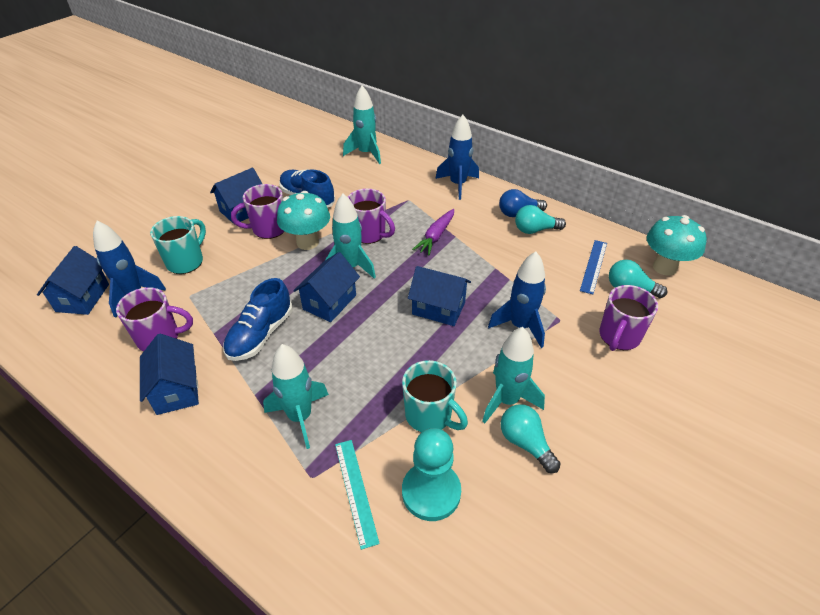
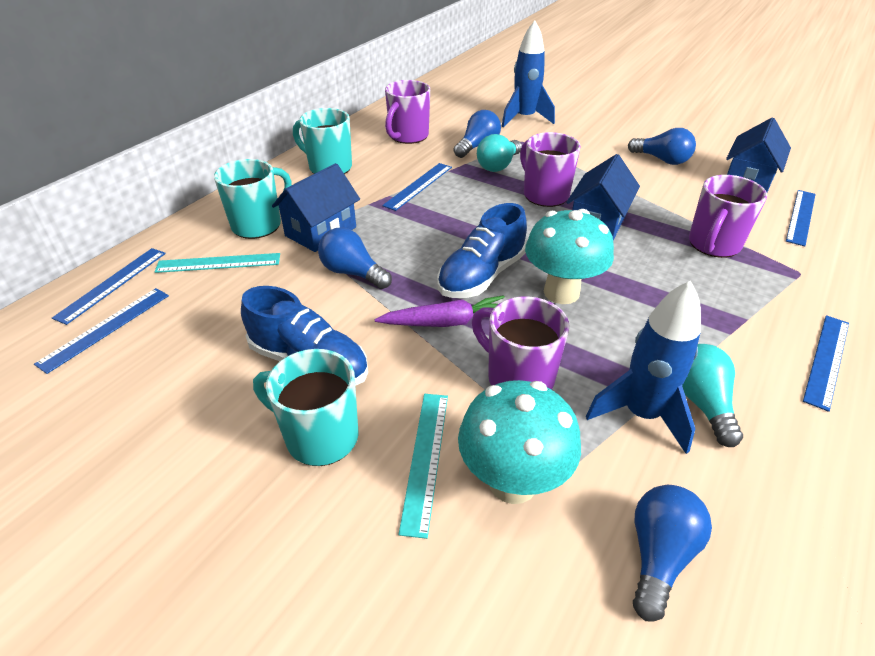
blue house: [37,246,109,315] [140,334,199,415] [210,168,262,224] [293,252,360,322] [408,266,471,326] = 5 -> [272,163,360,252] [566,154,640,240] [726,118,791,192] = 3
blue light bulb: [499,189,547,217] = 1 -> [318,227,392,289] [454,110,501,158] [628,128,696,165] [633,485,712,622] = 4
blue rocket: [93,221,166,318] [435,115,479,200] [488,251,546,348] = 3 -> [502,21,555,127] [586,281,701,454] = 2
blue ruler: [580,240,607,295] = 1 -> [34,288,169,374] [52,248,166,325] [382,163,452,211] [786,190,816,246] [803,315,849,412] = 5
turquoise light bulb: [501,404,561,473] [515,205,566,234] [609,260,667,298] = 3 -> [477,134,522,172] [682,344,743,447] = 2
turquoise mug: [150,216,206,274] [402,360,468,432] = 2 -> [214,159,292,239] [253,349,359,466] [293,108,352,174] = 3
turquoise pawn: [402,428,461,521] = 1 -> none = 0
turquoise rocket: [263,344,329,449] [326,194,376,279] [343,86,381,164] [482,327,545,423] = 4 -> none = 0
turquoise ruler: [335,440,380,550] = 1 -> [155,253,280,273] [399,394,448,539] = 2

